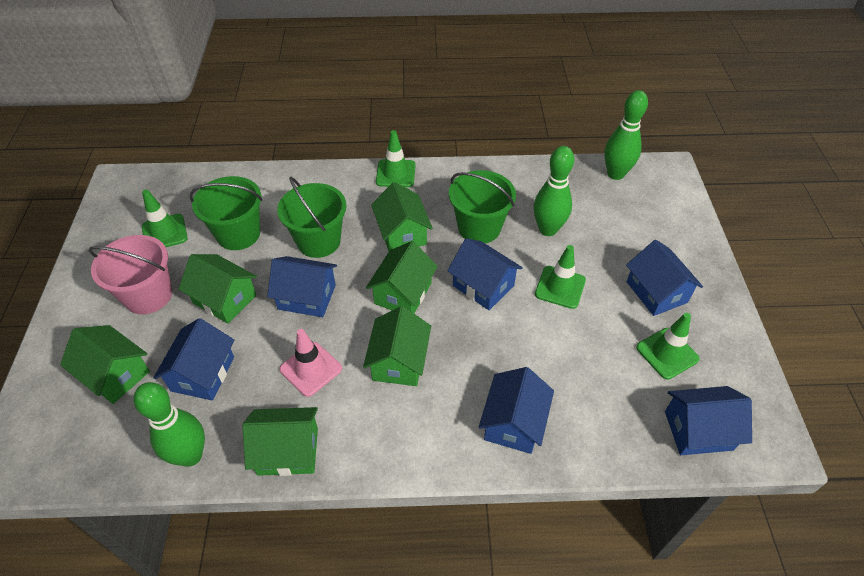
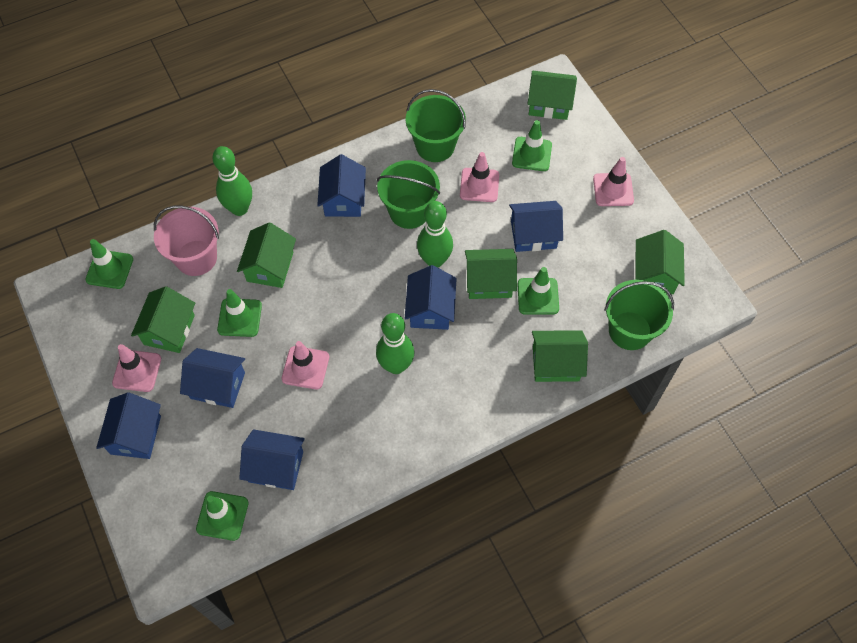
green traffic cone: [142,189,188,247] [376,130,416,187] [535,245,586,309] [636,313,700,379] = 4 -> [85,239,133,289] [196,491,249,541] [217,289,262,337] [512,120,552,171] [517,267,559,315] = 5
pink traffic cone: [280,329,342,397] = 1 -> [112,344,161,392] [282,341,329,389] [460,152,499,202] [593,157,634,206] = 4

